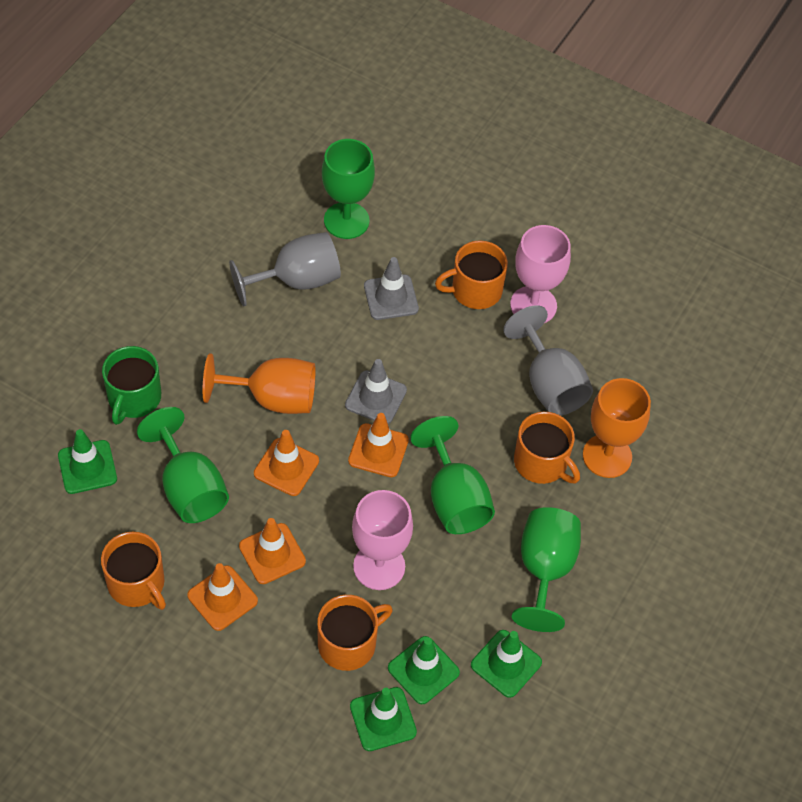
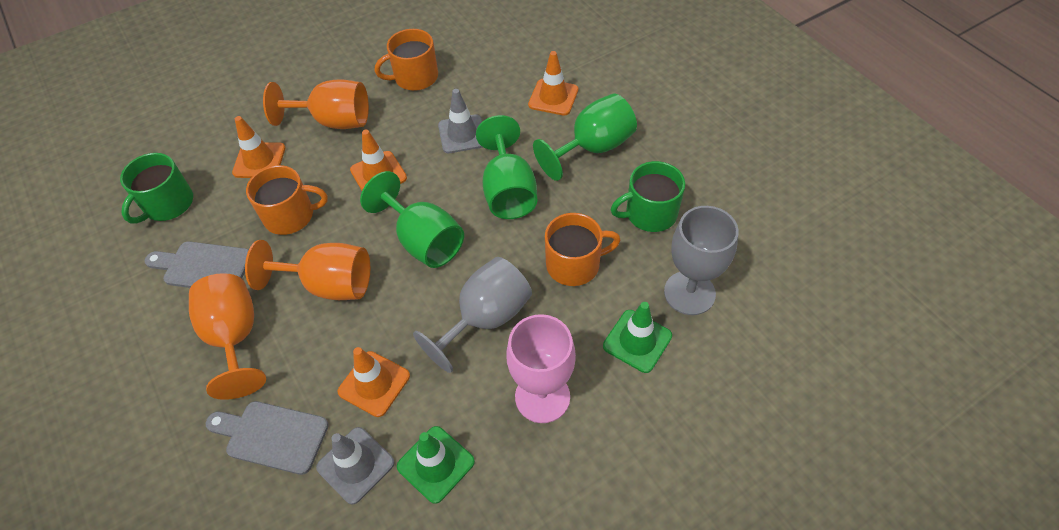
green goblet: [137,407,229,523] [322,139,375,239] [410,416,495,534] [512,507,581,632] = 4 -> [360,171,464,268] [476,115,537,219] [533,94,637,181] = 3
green mug: [102,346,161,425] = 1 -> [120,153,193,223] [610,161,685,232] = 2
green traffic cone: [58,429,117,494] [350,687,417,751] [388,636,460,704] [471,630,542,698] = 4 -> [397,426,475,504] [603,302,672,373] = 2
grey cutting board: none = 0 -> [144,241,249,288] [205,401,329,475] = 2
orange goblet: [203,353,316,414] [583,378,651,478] = 2 -> [189,273,266,400] [245,240,370,300] [263,79,369,129] = 3
orange mug: [101,532,166,610] [317,595,393,671] [435,240,508,309] [514,412,580,484] = 4 -> [246,165,328,235] [375,29,438,91] [545,213,621,286] = 3
pink goblet: [352,490,413,590] [510,225,571,323] = 2 -> [506,314,576,423] = 1

